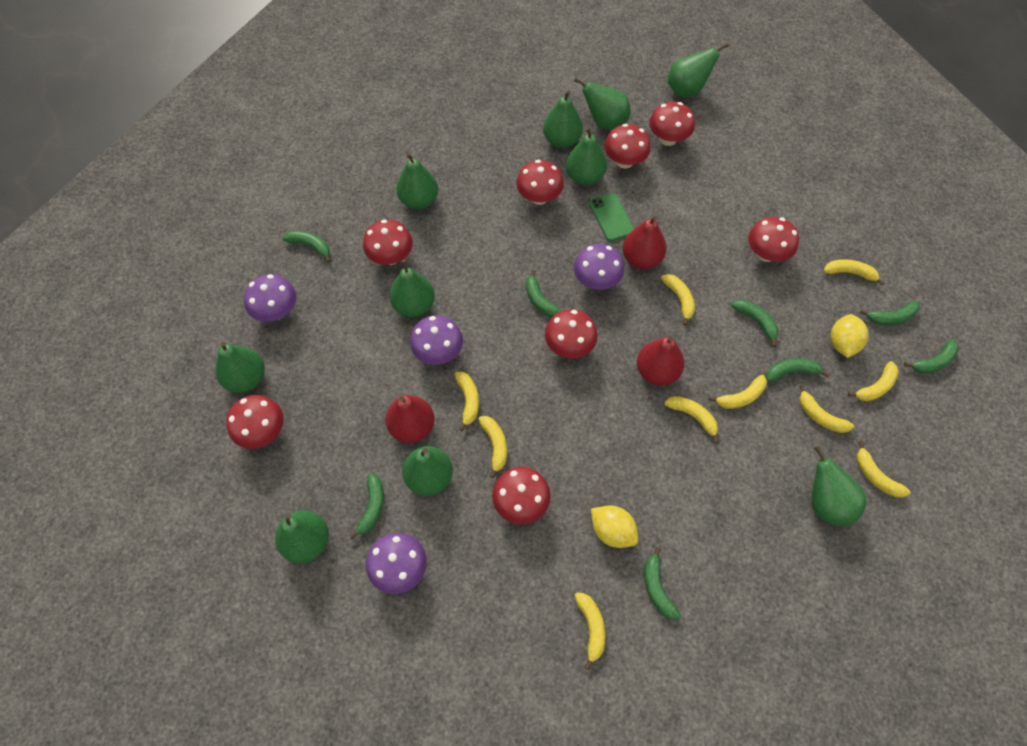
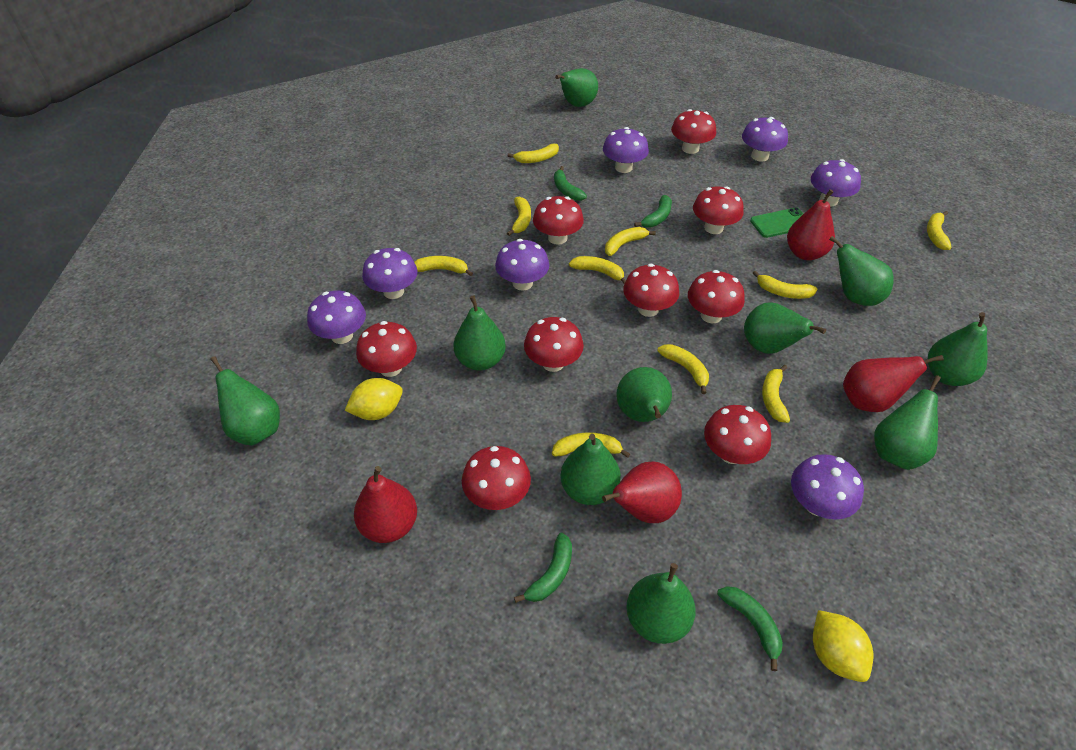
green banana: [282,231,331,263] [349,473,384,539] [526,270,562,318] [644,547,681,619] [732,300,778,347] [766,358,830,381] [860,301,920,325] [904,339,959,374] = 8 -> [514,533,572,603] [554,166,587,201] [634,195,672,228] [717,586,783,671] = 4
purple mushroom: [244,274,296,322] [366,533,427,594] [410,315,463,365] [574,244,624,290] = 4 -> [307,291,366,344] [362,248,418,299] [495,239,549,291] [603,127,649,173] [742,117,788,161] [791,454,864,520] [811,159,861,206] = 7
red mushroom: [226,395,284,449] [363,219,413,265] [492,467,551,524] [516,160,564,205] [545,309,598,358] [604,124,651,169] [649,102,695,146] [748,217,799,262] = 8 -> [356,321,417,377] [462,446,531,510] [524,317,584,372] [533,196,584,245] [623,264,679,317] [671,109,716,154] [688,270,745,323] [693,186,744,234] [704,405,771,464] = 9
red pear: [385,395,435,443] [622,216,667,269] [637,336,684,386] = 3 -> [354,466,417,543] [602,462,682,523] [787,189,835,260] [843,355,944,412] = 4

